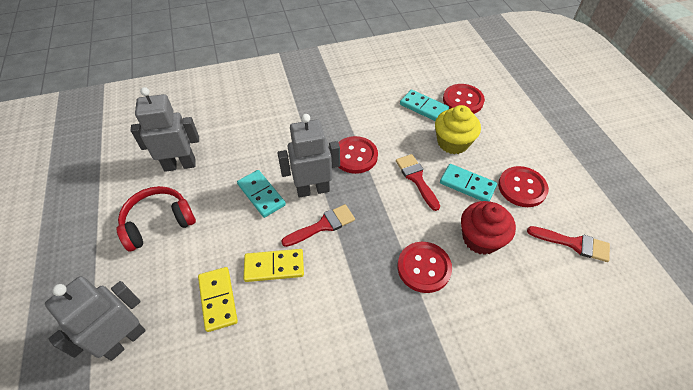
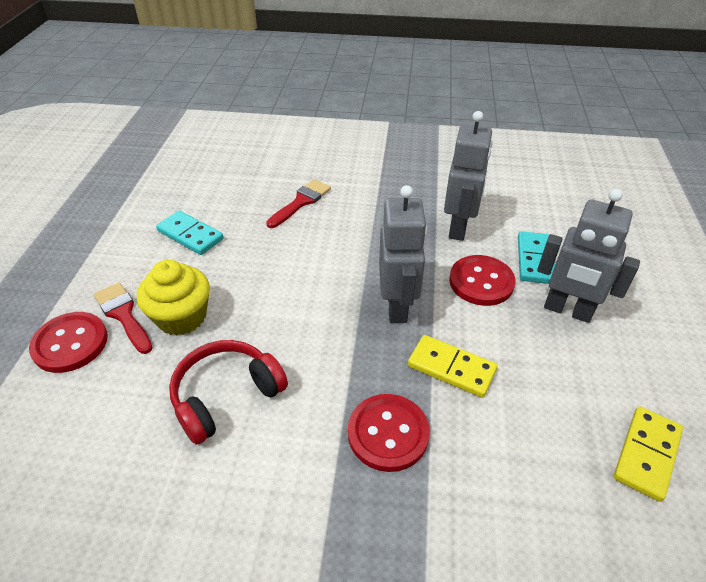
red brush: [281,204,355,247] [396,154,440,211] [527,226,610,262] = 3 -> [94,282,153,354] [266,179,331,228] = 2
red button: [338,136,378,174] [398,242,452,293] [443,84,485,114] [498,166,549,207] = 4 -> [29,312,108,373] [348,394,430,472] [449,255,515,306] = 3
red cupcake: [461,201,516,255] = 1 -> none = 0
turquoise domino: [237,170,286,218] [400,90,449,121] [440,164,497,201] = 3 -> [156,211,224,255] [518,231,555,284] = 2

